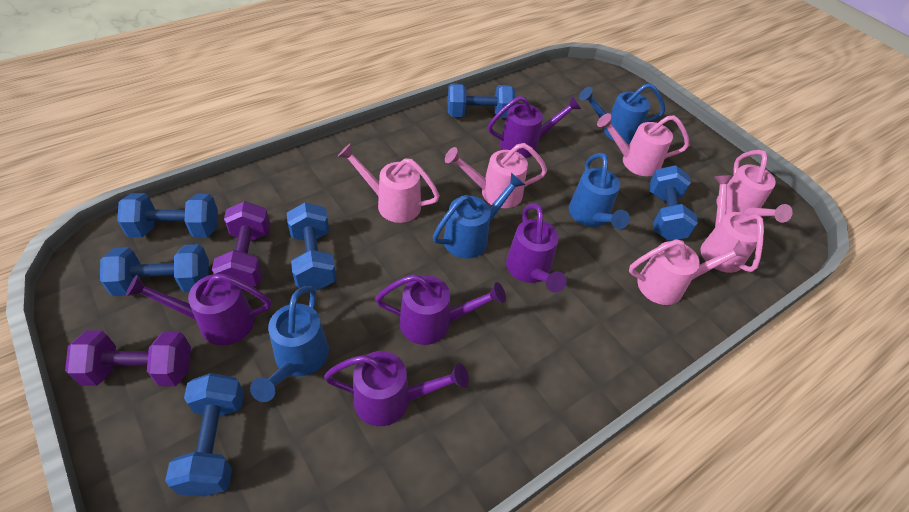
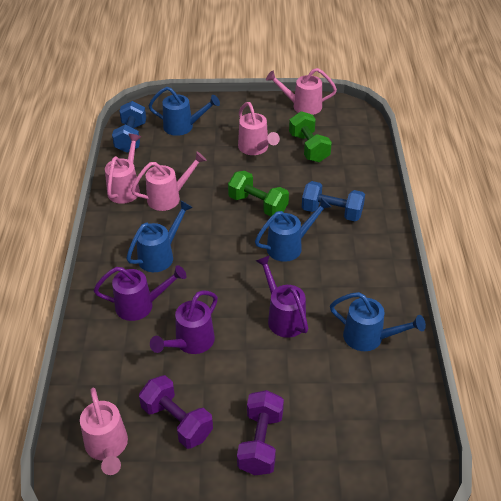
blue dumbbell: [100,244,209,296] [117,193,218,237] [165,373,244,497] [287,202,337,290] [448,83,515,118] [649,165,698,241] = 6 -> [112,101,146,153] [302,181,365,221] = 2
green dumbbell: none = 0 -> [228,171,289,217] [289,111,332,162] = 2
pink watering can: [337,144,440,223] [445,143,547,208] [597,113,689,176] [629,239,749,305] [701,175,764,273] [716,150,793,223] = 6 -> [80,388,128,475] [105,134,141,204] [131,151,207,211] [238,102,280,155] [266,68,337,115] = 5
purple watering can: [126,274,271,346] [324,351,469,426] [375,274,506,345] [488,96,581,158] [506,204,567,293] = 5 -> [94,265,186,321] [150,290,218,354] [256,255,308,338] = 3

